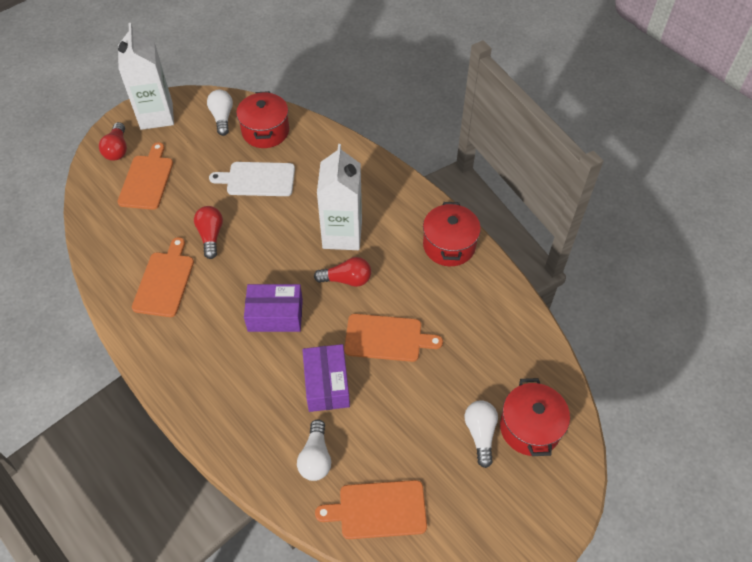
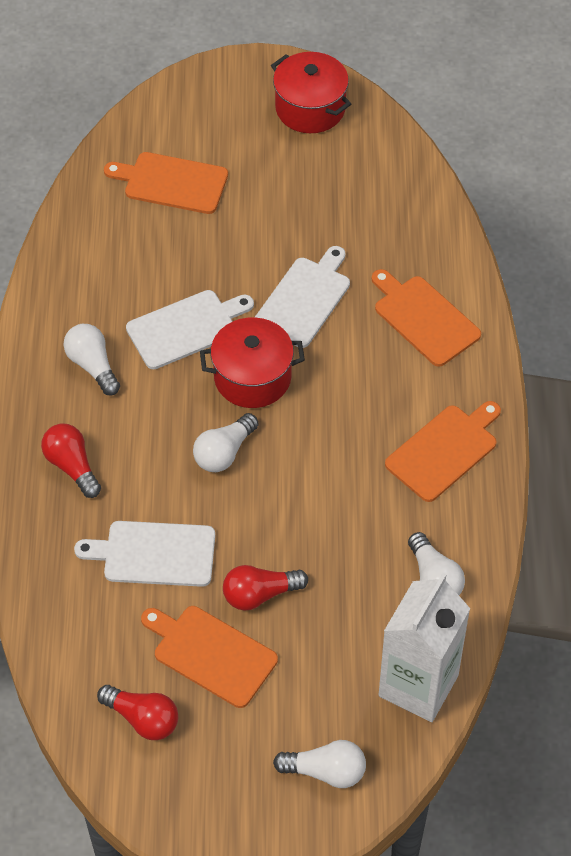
purple box: [244,284,303,332] [302,344,350,412] = 2 -> none = 0
red pot: [236,91,289,148] [423,202,481,266] [500,378,570,456] = 3 -> [200,317,305,408] [271,52,351,133] = 2
white carton: [118,23,174,130] [317,144,362,250] = 2 -> [379,573,470,722] = 1
white cutting board: [209,162,295,196] = 1 -> [74,521,215,587] [126,290,254,369] [255,246,350,348] = 3
white light bulb: [207,90,233,136] [297,419,331,481] [465,400,498,468] = 3 -> [64,324,120,396] [193,413,259,472] [273,740,366,788] [408,532,465,595] = 4

